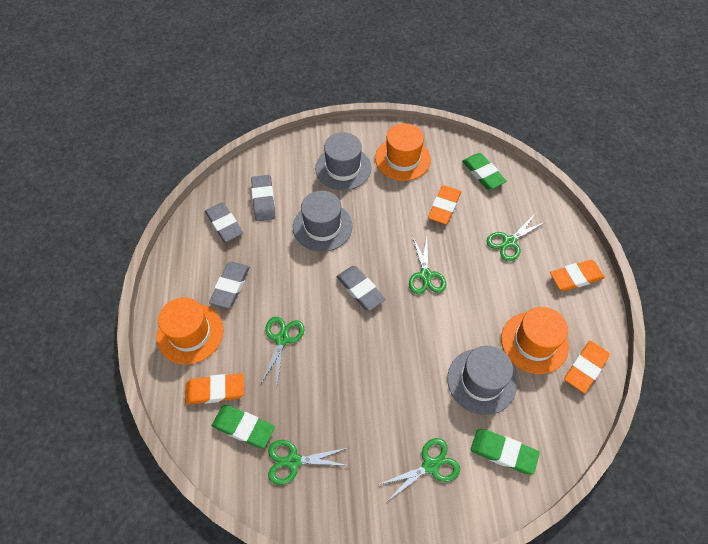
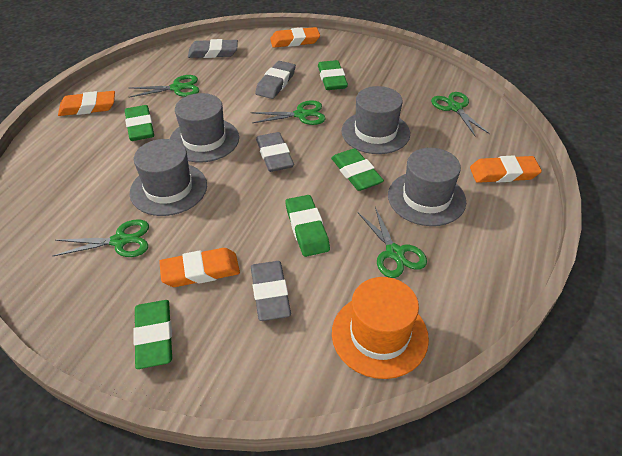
green eraser: [212,405,275,448] [462,153,507,189] [470,429,540,474] = 3 -> [125,105,154,141] [133,300,172,369] [285,195,330,257] [318,60,348,90] [331,148,384,191] = 5
grey hat: [293,191,352,252] [315,132,371,191] [447,346,517,415] = 3 -> [129,139,207,216] [170,93,239,162] [342,86,410,154] [388,148,466,226] = 4
orange hat: [157,298,223,365] [375,123,431,181] [501,307,569,374] = 3 -> [332,277,429,379] = 1

